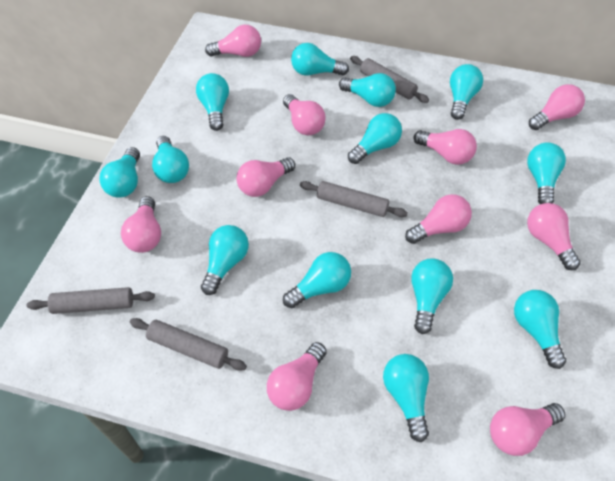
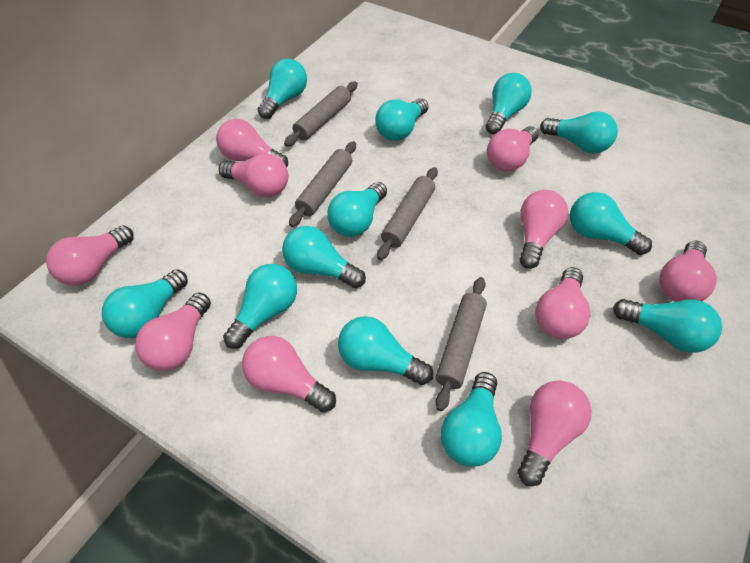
turquoise light bulb: [99,147,140,198] [152,136,189,183] [196,73,229,131] [201,225,249,295] [283,252,351,308] [291,43,349,76] [339,73,396,107] [348,113,402,164] [383,354,429,442] [411,259,453,334] [450,64,483,120] [514,290,566,369] [527,142,566,204] = 13 -> [102,269,188,338] [223,264,297,349] [258,59,307,119] [282,226,366,288] [327,182,387,237] [338,316,433,385] [375,98,428,141] [441,372,502,467] [486,73,532,135] [540,111,618,153] [570,192,652,255] [613,299,722,353] = 12

